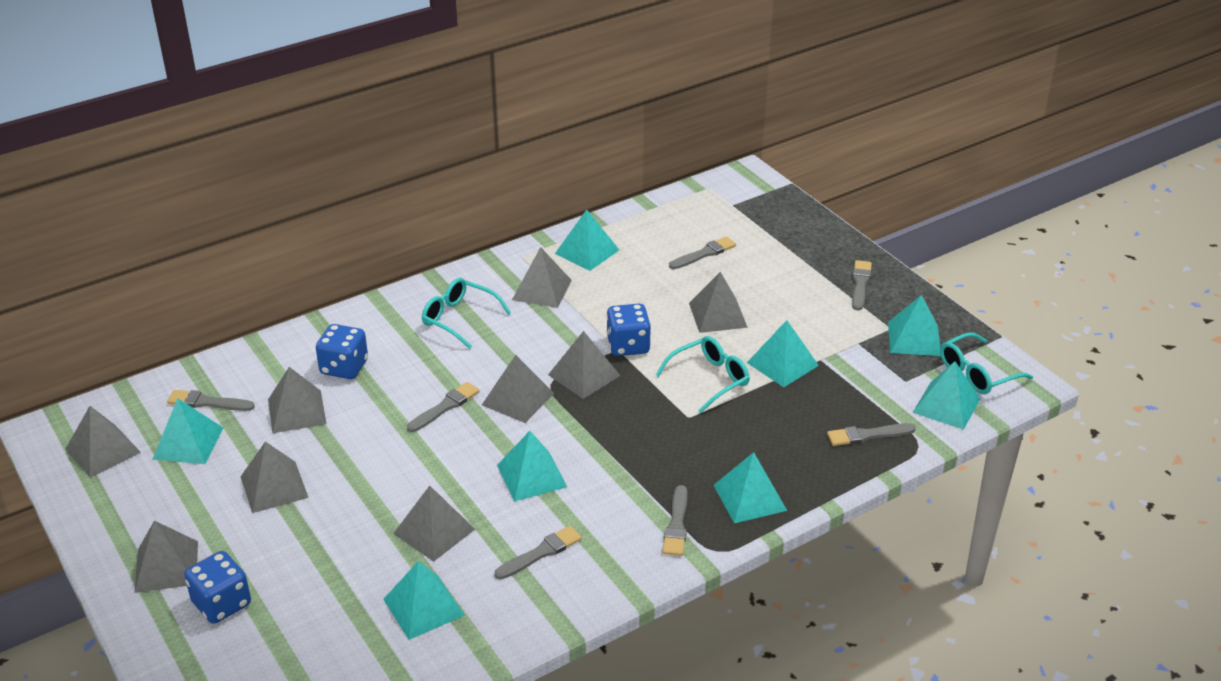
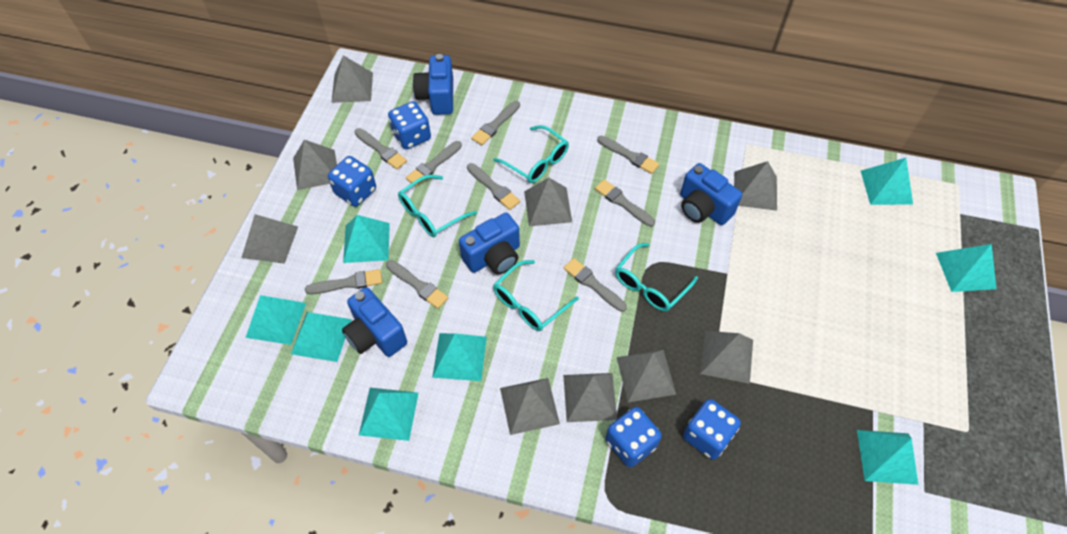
blue camera: none = 0 -> [342,287,407,357] [413,54,453,115] [459,213,520,275] [680,163,742,225] = 4
blue dice: [184,551,251,624] [316,324,368,379] [606,304,651,356] = 3 -> [328,156,376,207] [388,101,431,150] [606,407,662,467] [683,399,741,460] = 4
grey brush: [167,390,255,411] [407,382,479,432] [494,526,582,579] [662,485,687,556] [669,236,736,269] [827,423,916,446] [852,260,872,311] = 7 -> [305,269,382,294] [355,128,407,170] [386,260,448,309] [406,141,462,186] [467,163,520,210] [471,101,520,145] [564,258,627,312] [595,179,655,227] [597,136,659,174] = 9
turquoise glasses: [422,278,511,349] [656,336,750,414] [940,332,1033,394] = 3 -> [398,175,477,237] [493,125,569,183] [493,260,579,331] [615,243,698,311] = 4

